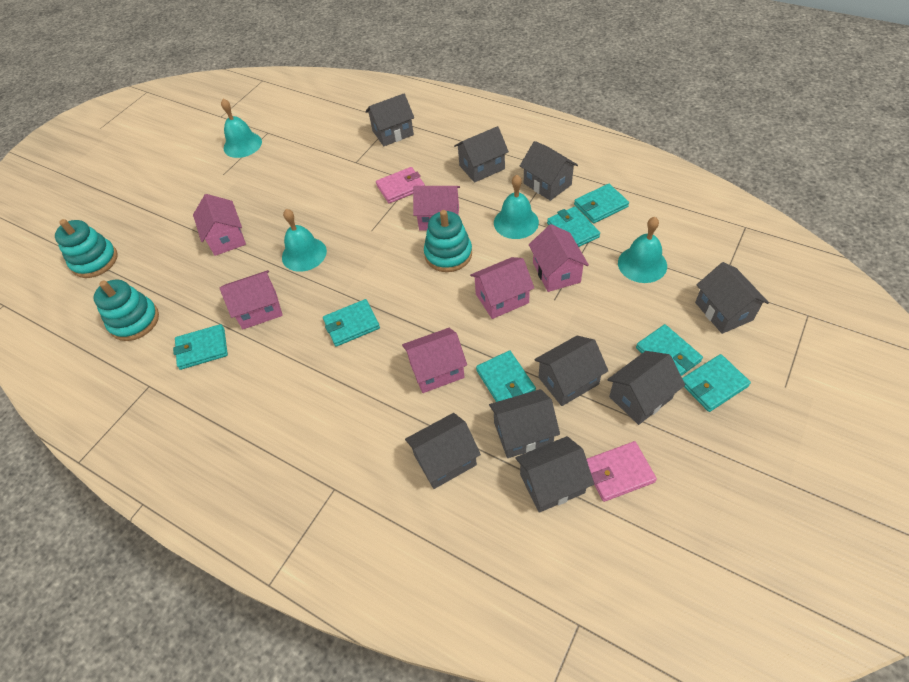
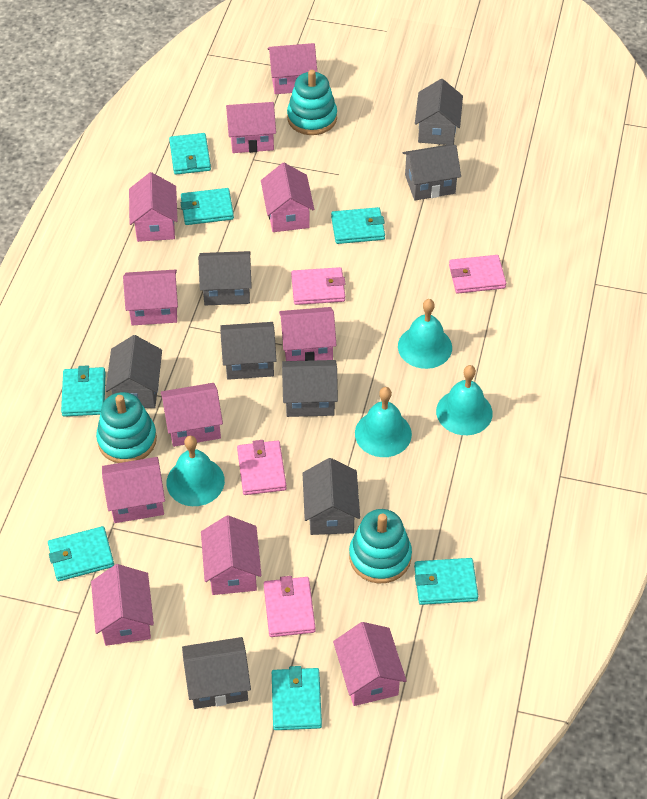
grey house: [365,93,414,146] [405,413,481,489] [454,126,509,183] [489,389,560,458] [515,436,594,513] [520,141,578,201] [534,336,608,406] [607,351,685,425] [695,262,769,334] = 9 -> [105,335,162,408] [182,637,251,709] [198,251,252,305] [220,322,277,380] [282,360,338,417] [303,458,360,535] [403,145,461,200] [415,79,463,145] = 8
pink house: [193,194,246,256] [220,270,283,329] [402,328,467,393] [413,186,460,230] [470,257,534,319] [529,224,589,292] = 6 -> [91,564,154,646] [102,457,165,523] [123,270,178,325] [129,172,178,242] [161,383,223,447] [201,515,262,595] [226,102,276,153] [261,163,314,232] [268,43,317,94] [279,307,337,361] [333,622,407,706] = 11
pink wallet: [376,167,425,204] [587,441,657,502] = 2 -> [237,440,286,495] [264,576,316,637] [291,267,345,305] [449,255,506,294] = 4

